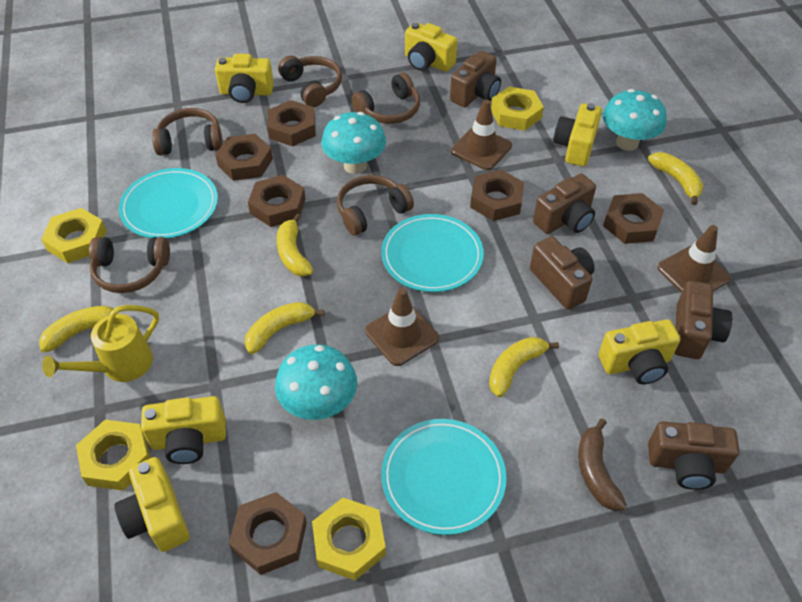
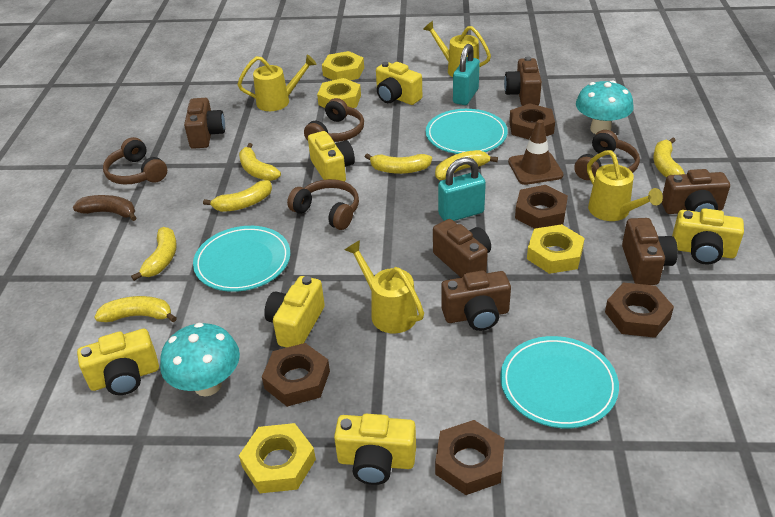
brown camera: [450,51,501,107] [530,236,594,310] [533,173,596,234] [648,421,740,490] [675,281,732,359] = 5 -> [184,98,225,149] [433,219,491,278] [441,270,511,331] [504,56,542,106] [622,218,678,285] [661,169,730,214] = 6
brown headphones: [89,237,170,293] [152,108,222,155] [278,56,342,107] [337,175,414,236] [351,72,420,124] = 5 -> [103,137,167,185] [287,179,359,230] [304,98,364,142] [574,130,640,180] = 4
brown nut: [215,134,273,181] [229,492,307,575] [248,175,306,227] [268,100,316,146] [470,170,525,221] [603,193,664,244] = 6 -> [262,343,330,407] [435,420,505,495] [509,103,555,139] [515,185,568,229] [605,282,674,338] = 5
brown traffic cone: [365,288,439,366] [451,100,512,170] [657,225,731,293] = 3 -> [508,119,564,185] = 1
turquoise mushroom: [275,344,357,420] [322,112,386,174] [603,89,667,151] = 3 -> [160,323,240,396] [576,80,634,134] = 2
turquoise padlock: none = 0 -> [438,157,486,221] [453,44,480,105] = 2
yellow banana: [39,306,114,352] [245,302,325,354] [277,214,313,277] [489,337,559,397] [648,152,703,205] = 5 -> [94,296,177,322] [131,227,177,281] [203,180,272,212] [239,143,281,181] [365,153,432,174] [435,150,498,180] [653,137,685,178] = 7
yellow watering can: [42,305,159,382] = 1 -> [238,55,317,111] [345,240,424,333] [423,21,491,77] [587,150,663,221] = 4

